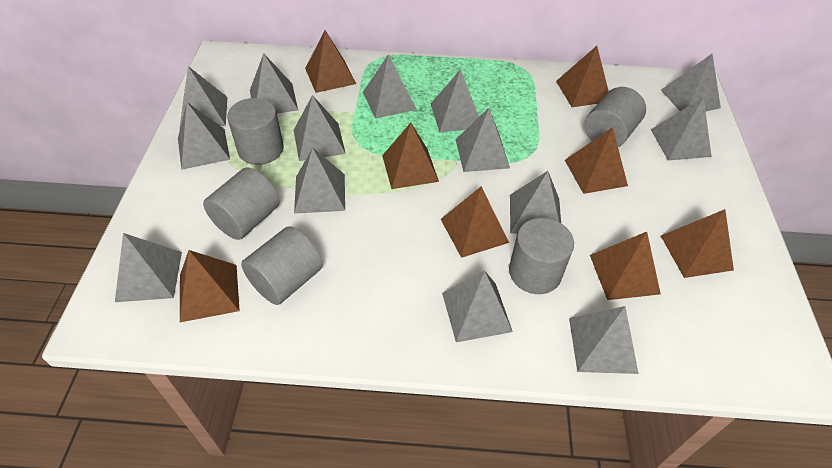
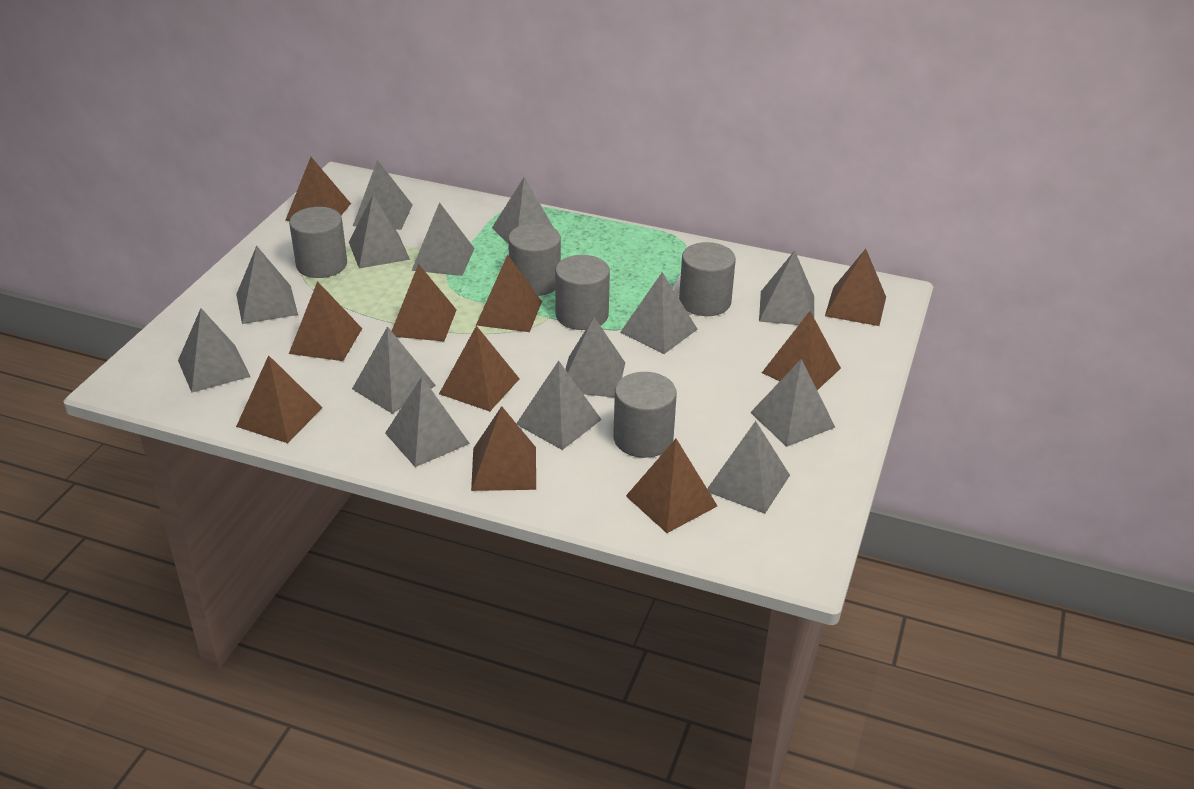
brown pyramid: [180,250,240,322] [305,30,356,93] [382,123,439,189] [441,186,509,258] [556,46,609,107] [565,127,628,194] [590,232,661,300] [661,209,734,278] = 8 -> [236,355,322,443] [285,157,351,221] [289,281,362,361] [392,264,456,341] [439,326,520,411] [471,406,536,491] [476,254,542,332] [626,439,717,533] [762,311,841,390] [825,249,886,326] = 10

